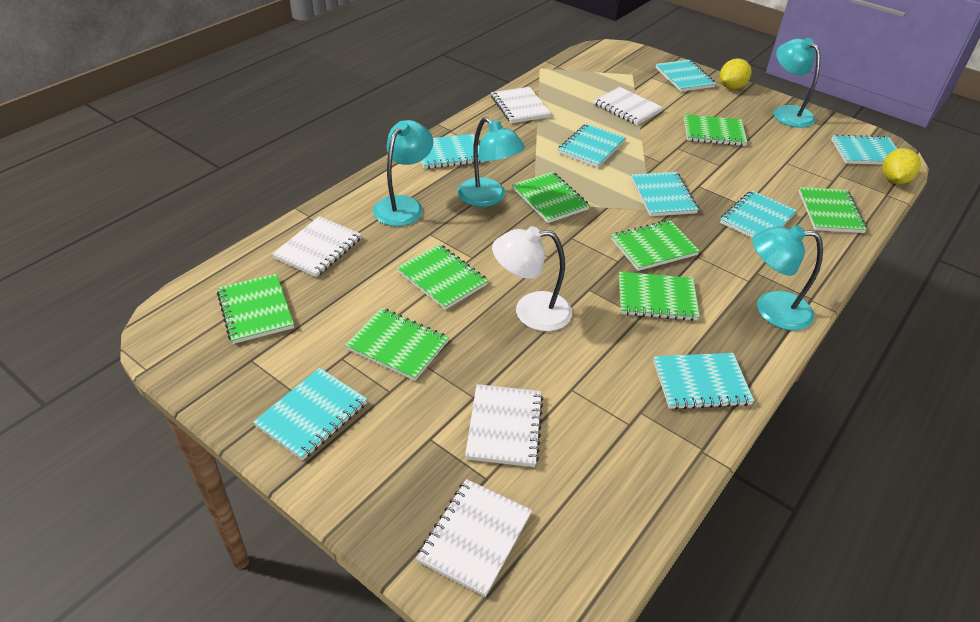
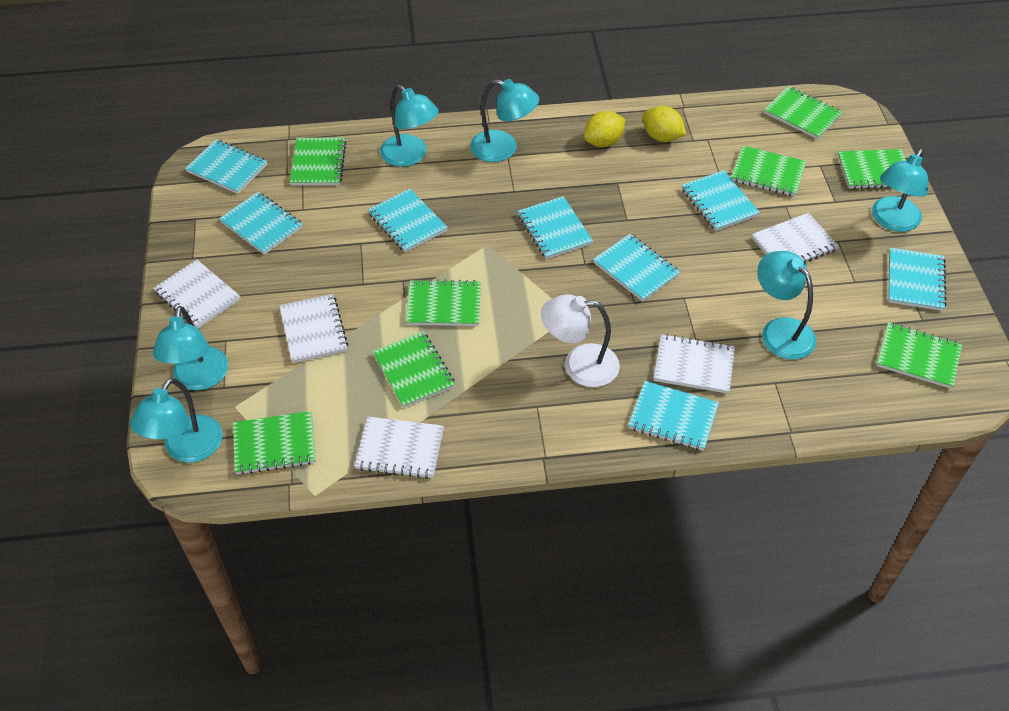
turquoise lamp: [373,120,433,226] [458,117,525,207] [752,225,823,331] [774,38,820,128] = 4 -> [130,378,223,463] [153,306,228,391] [380,85,439,167] [470,79,539,162] [757,251,816,360] [872,149,928,232] = 6

